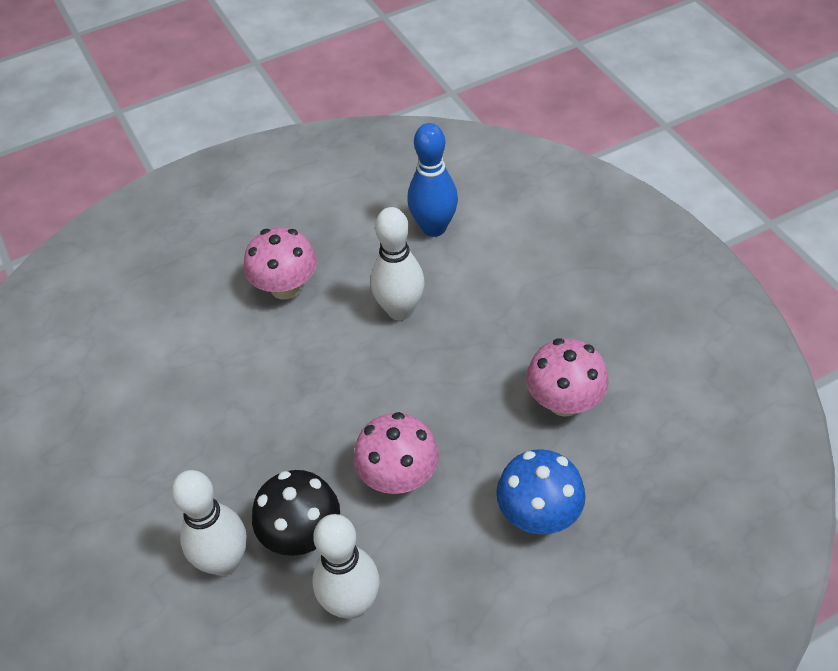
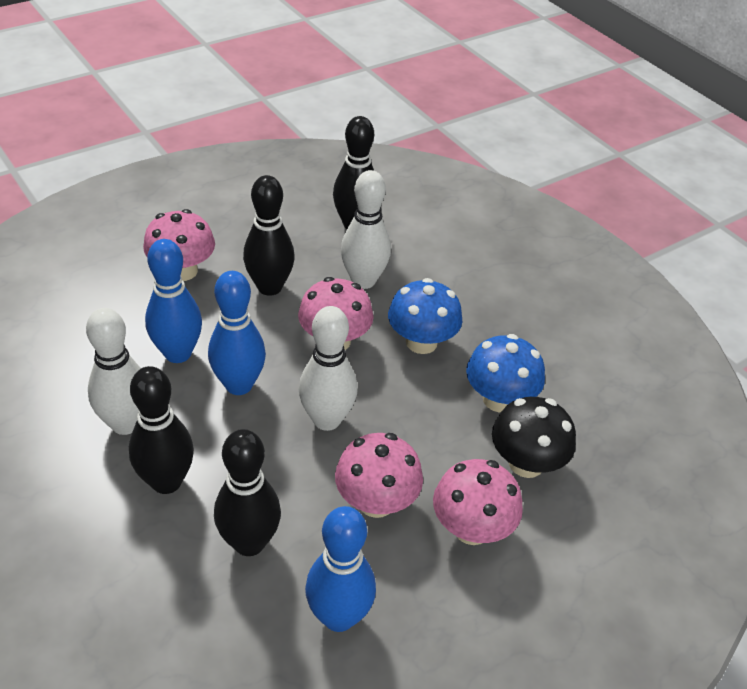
black bowling pin: none = 0 -> [129,366,194,494] [214,429,281,556] [243,175,295,296] [333,116,374,229] = 4
blue bowling pin: [407,123,458,237] = 1 -> [145,239,202,363] [208,271,266,395] [305,506,376,632] = 3
blue mushroom: [496,449,586,534] = 1 -> [388,278,462,354] [466,334,545,412] = 2
pink mushroom: [244,227,317,300] [354,412,439,494] [526,338,609,417] = 3 -> [143,209,215,281] [298,277,373,350] [335,433,423,518] [433,459,523,545] = 4

